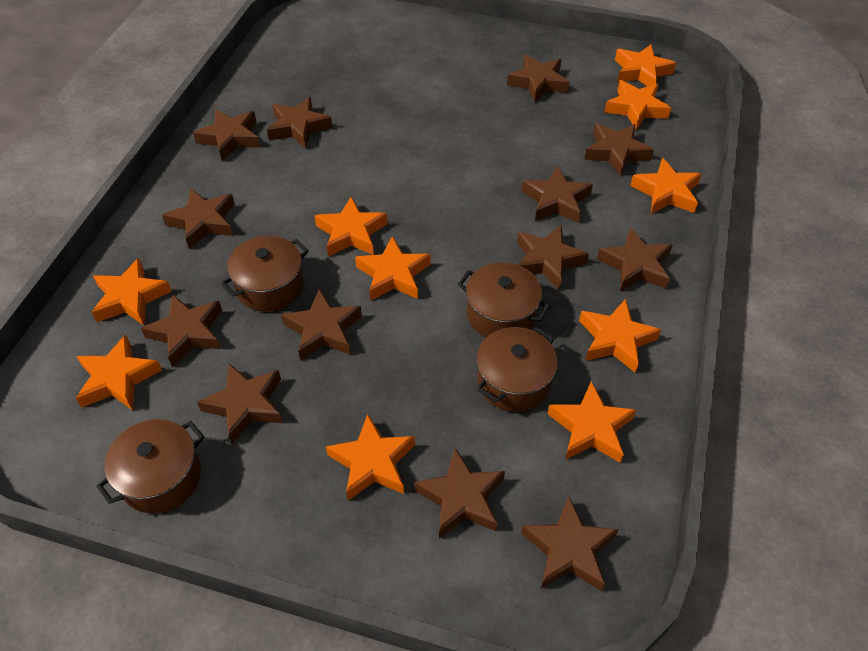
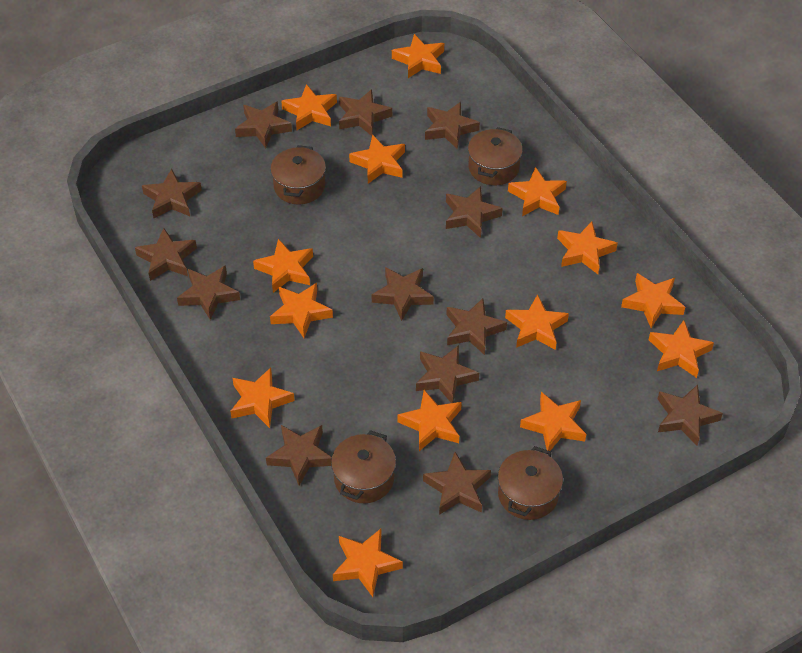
orange star: [75,334,162,410] [91,258,172,325] [315,197,387,257] [325,414,415,500] [355,236,431,301] [547,381,636,463] [579,299,661,373] [604,80,671,130] [615,44,676,87] [630,158,702,214] = 10 -> [230,368,295,428] [253,239,313,293] [270,283,333,338] [281,84,337,130] [333,529,403,597] [349,135,405,184] [392,34,444,78] [398,390,462,451] [505,294,569,350] [508,167,567,216] [520,392,586,451] [557,222,618,274] [621,273,685,328] [649,320,714,378] = 14

